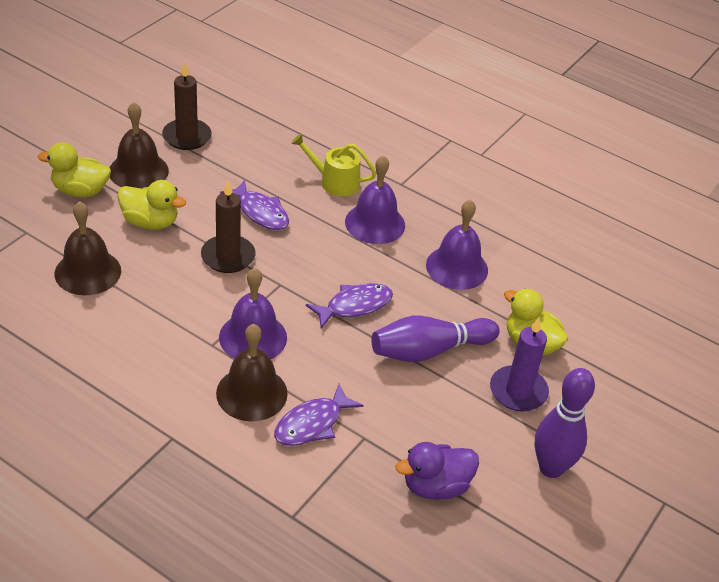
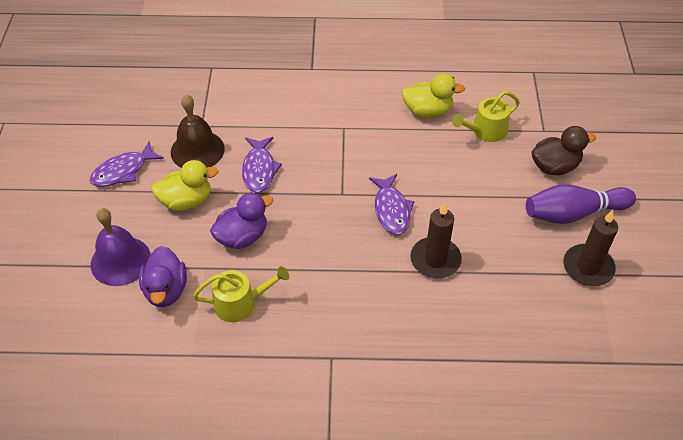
brown bell: [55,201,121,295] [110,102,169,189] [216,324,288,421] = 3 -> [171,95,225,168] = 1
brown duck: none = 0 -> [532,126,596,175] = 1
purple bell: [219,268,287,359] [345,155,405,244] [426,199,488,290] = 3 -> [91,208,151,286] = 1
purple bowling pin: [371,315,500,362] [534,368,595,478] = 2 -> [526,184,636,224] = 1
purple candle: [490,318,549,411] = 1 -> none = 0
purple duck: [396,442,479,500] = 1 -> [139,246,187,307] [210,192,274,249] = 2
yellow duck: [38,142,111,197] [117,180,186,230] [504,288,568,356] = 3 -> [151,160,218,211] [401,74,465,118] = 2
yellow watering can: [291,133,377,196] = 1 -> [193,266,289,322] [452,91,520,142] = 2

